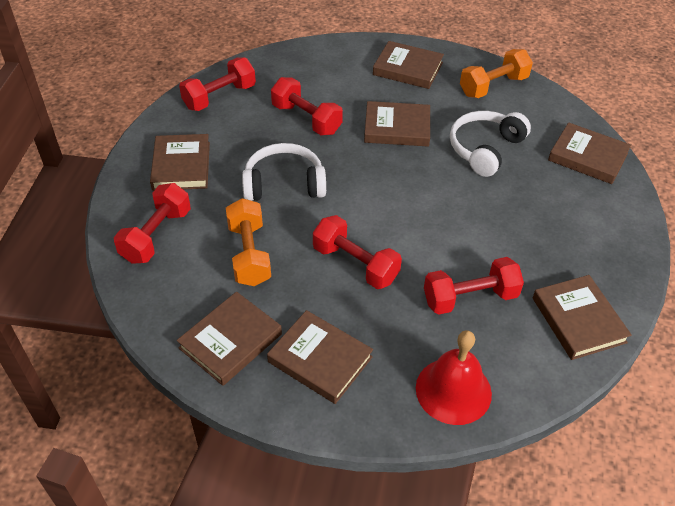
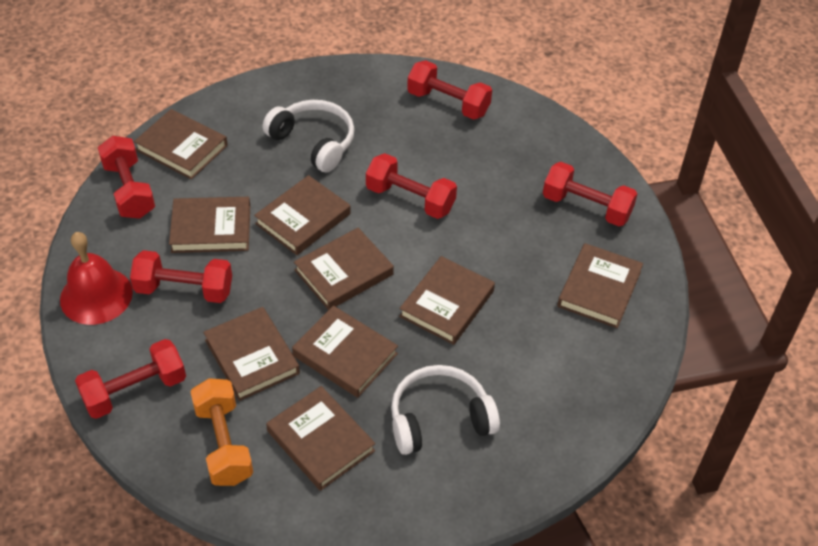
brown book: [150,134,210,191] [177,292,282,386] [267,310,373,404] [364,101,430,146] [373,41,444,89] [533,275,632,360] [548,122,631,184] = 7 -> [134,109,228,179] [169,197,250,253] [203,307,300,401] [254,175,351,255] [266,386,375,491] [292,306,398,398] [294,228,394,310] [399,256,495,345] [557,243,643,328] = 9
orange dumbbell: [226,198,271,286] [460,49,533,98] = 2 -> [190,378,253,486] = 1
red dumbbell: [114,183,191,264] [179,57,256,111] [271,77,343,135] [313,215,402,289] [424,257,524,315] = 5 -> [75,339,186,419] [98,136,155,219] [130,250,232,303] [366,153,457,219] [407,60,492,120] [543,162,637,226] = 6

